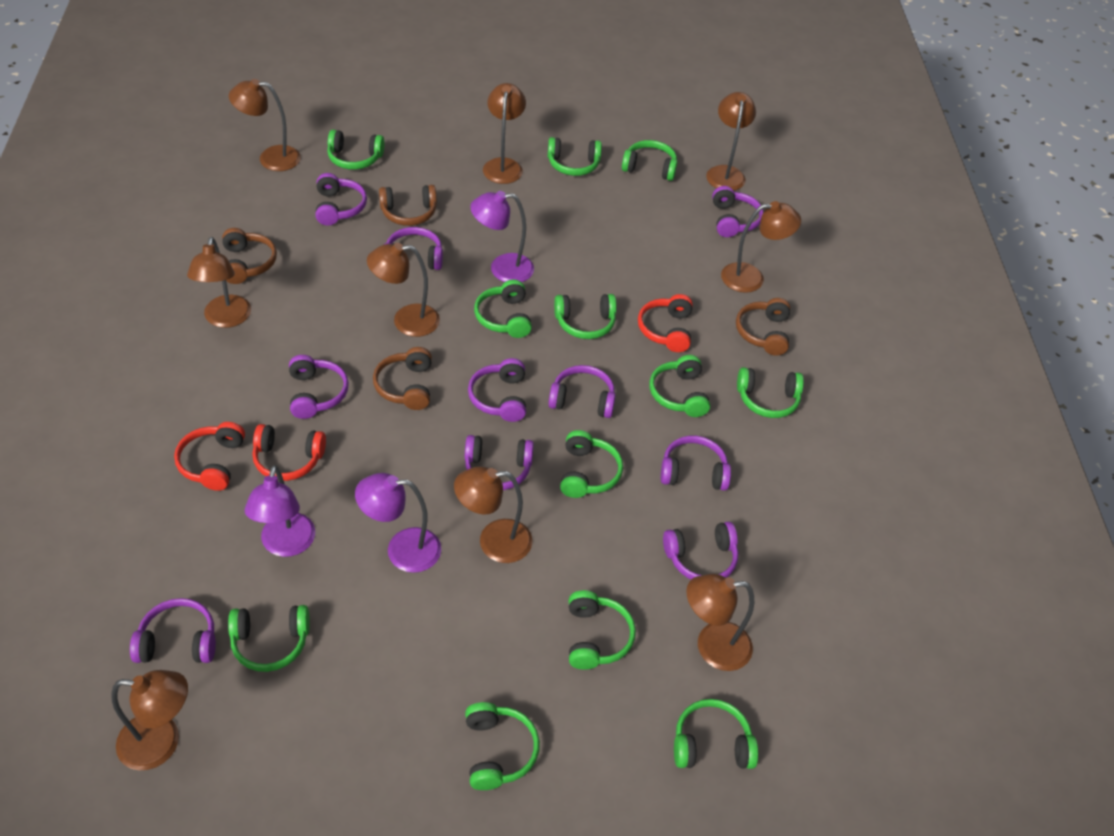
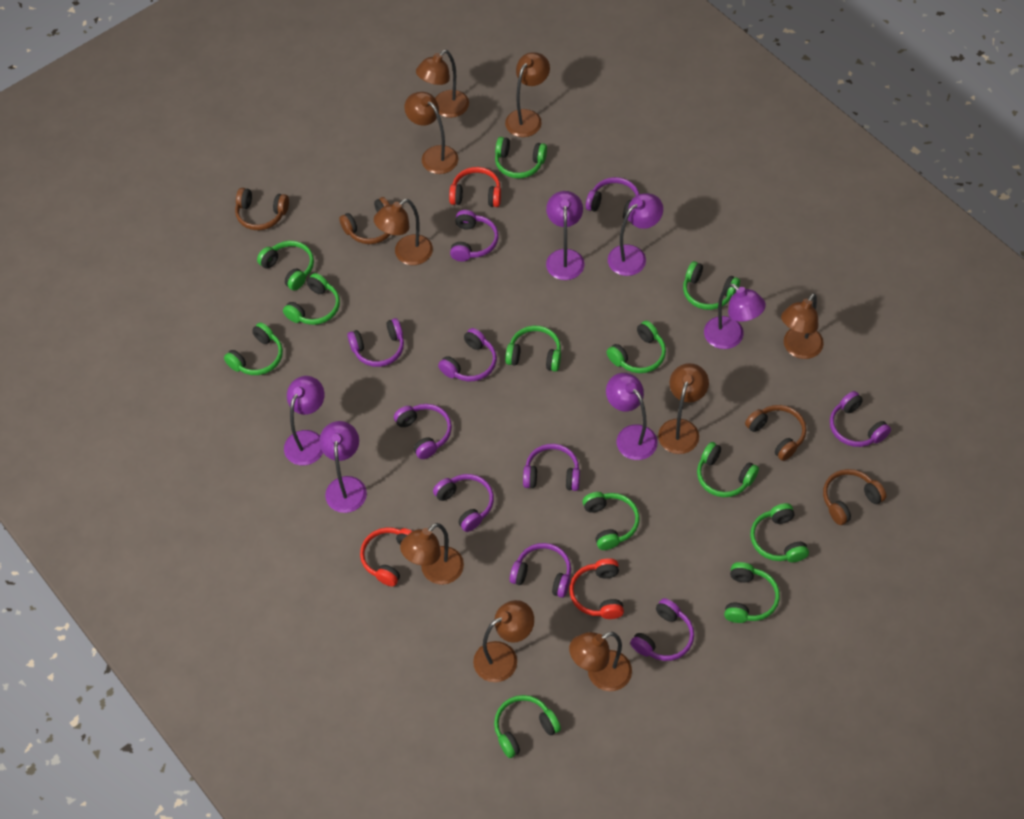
purple lamp: [244,465,315,557] [355,473,441,573] [470,191,534,282] = 3 -> [284,376,325,465] [319,421,367,513] [546,191,585,280] [606,373,658,460] [608,193,663,276] [704,283,766,349] = 6

